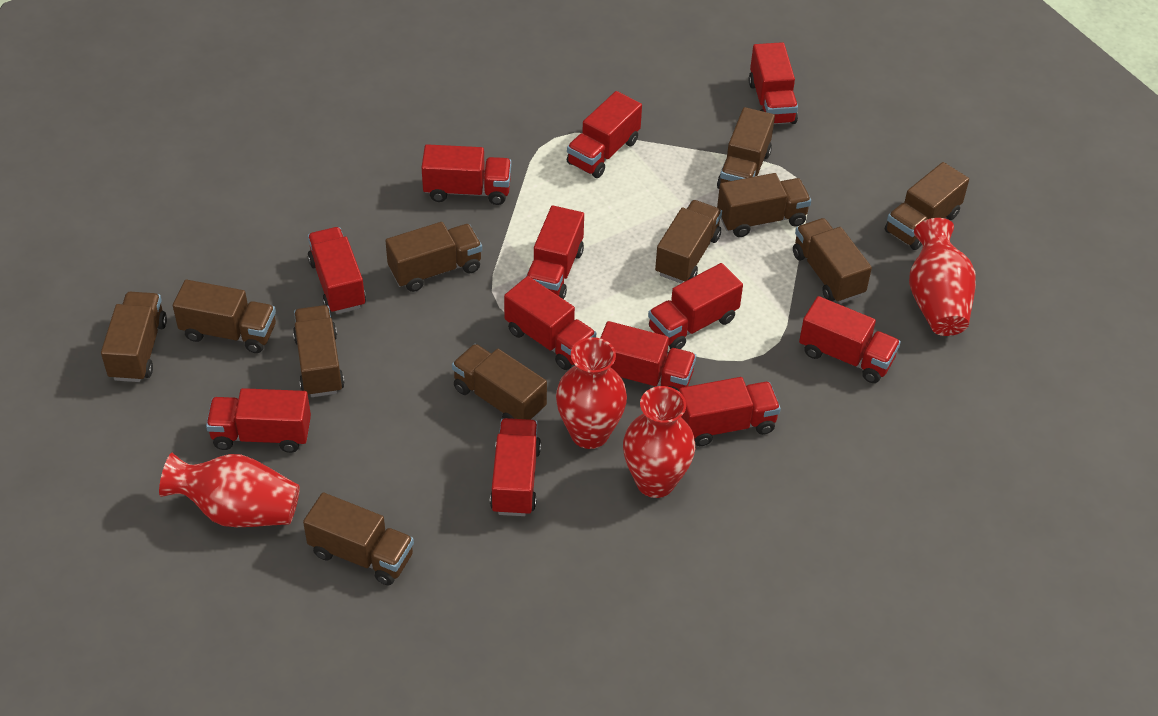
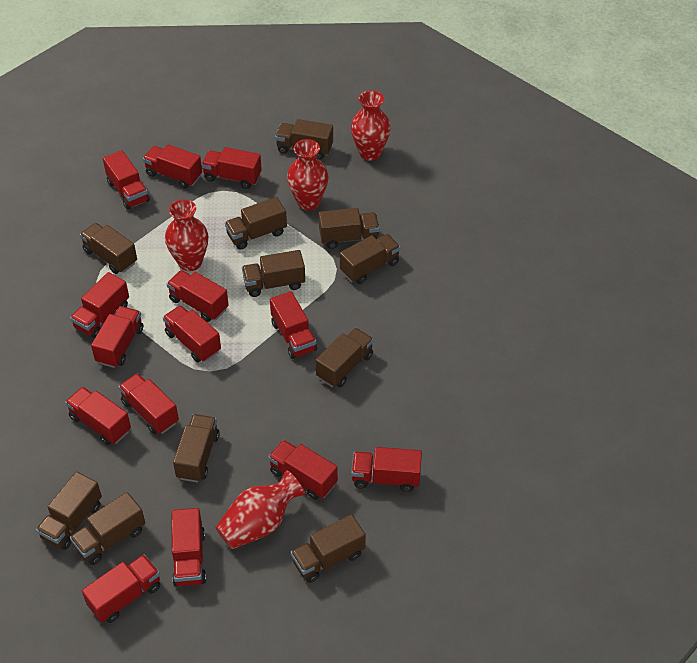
red truck: [206,388,311,453] [308,227,366,314] [421,144,511,205] [490,418,541,516] [504,276,596,370] [526,205,584,299] [567,91,642,178] [600,321,696,391] [648,263,743,349] [679,377,781,446] [749,42,798,124] [799,296,901,383] = 12 -> [65,387,131,445] [70,272,129,338] [82,554,160,623] [91,306,143,368] [103,150,150,210] [118,373,179,434] [143,144,202,189] [163,305,221,362] [167,270,229,322] [171,508,206,586] [202,147,262,189] [268,440,338,500] [270,291,317,359] [351,447,422,492] = 14

